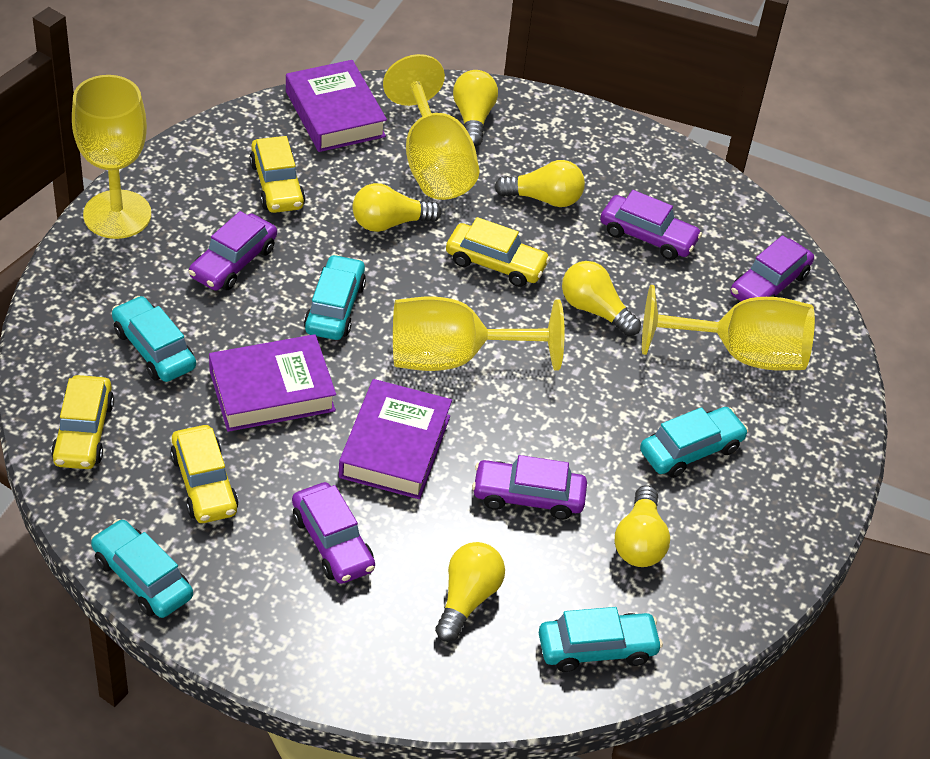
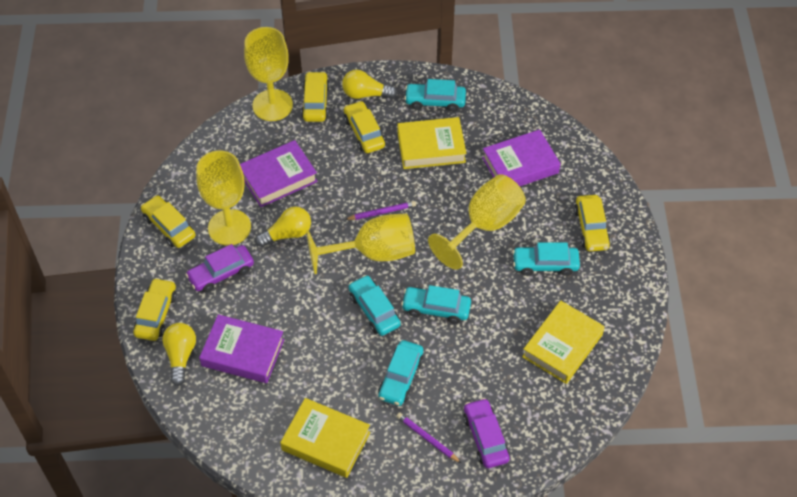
purple car: [188,211,277,291] [292,482,375,584] [472,455,587,520] [600,190,702,260] [731,235,814,301] = 5 -> [185,244,254,292] [463,398,509,468] = 2
purple pencil: none = 0 -> [344,201,416,220] [396,412,461,463] = 2
yellow book: none = 0 -> [280,398,370,478] [398,117,466,169] [522,300,605,384] = 3
yellow car: [51,375,114,469] [170,425,239,523] [250,136,305,213] [446,217,550,287] = 4 -> [133,278,177,341] [141,195,196,248] [301,71,330,122] [344,101,385,153] [574,195,611,251] = 5
yellow light bulb: [352,183,442,232] [435,542,505,642] [453,70,498,147] [494,160,585,207] [562,261,641,336] [615,485,670,567] = 6 -> [162,323,196,386] [255,207,311,247] [342,70,397,99] = 3

